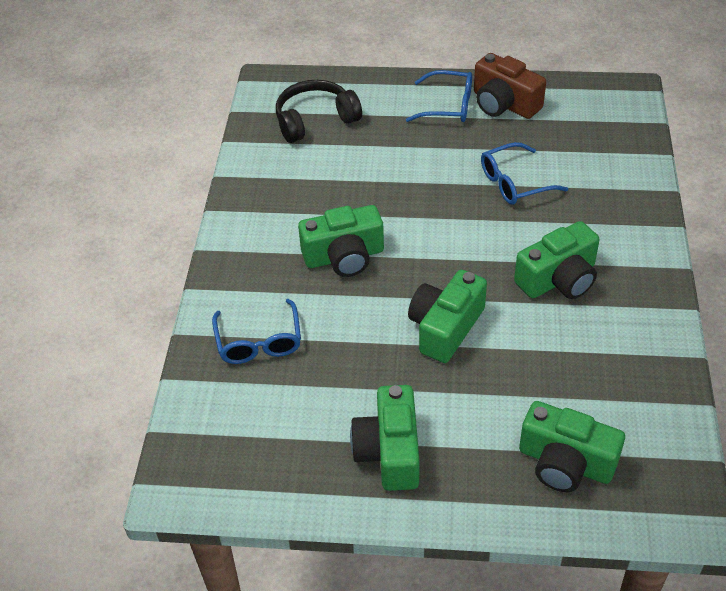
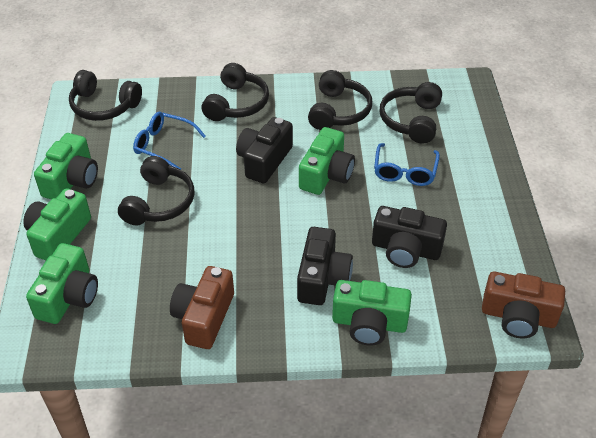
black camera: none = 0 -> [236,117,293,183] [297,227,353,305] [372,206,447,268] = 3
black headphones: [276,80,362,143] = 1 -> [69,70,142,121] [118,156,194,226] [202,63,269,121] [308,70,372,130] [380,82,442,144] = 5
blue glasses: [212,299,301,364] [406,70,472,122] [481,142,568,205] = 3 -> [133,112,206,170] [374,143,440,186] = 2
brown camera: [474,53,546,119] = 1 -> [170,266,234,349] [482,271,565,338] = 2

